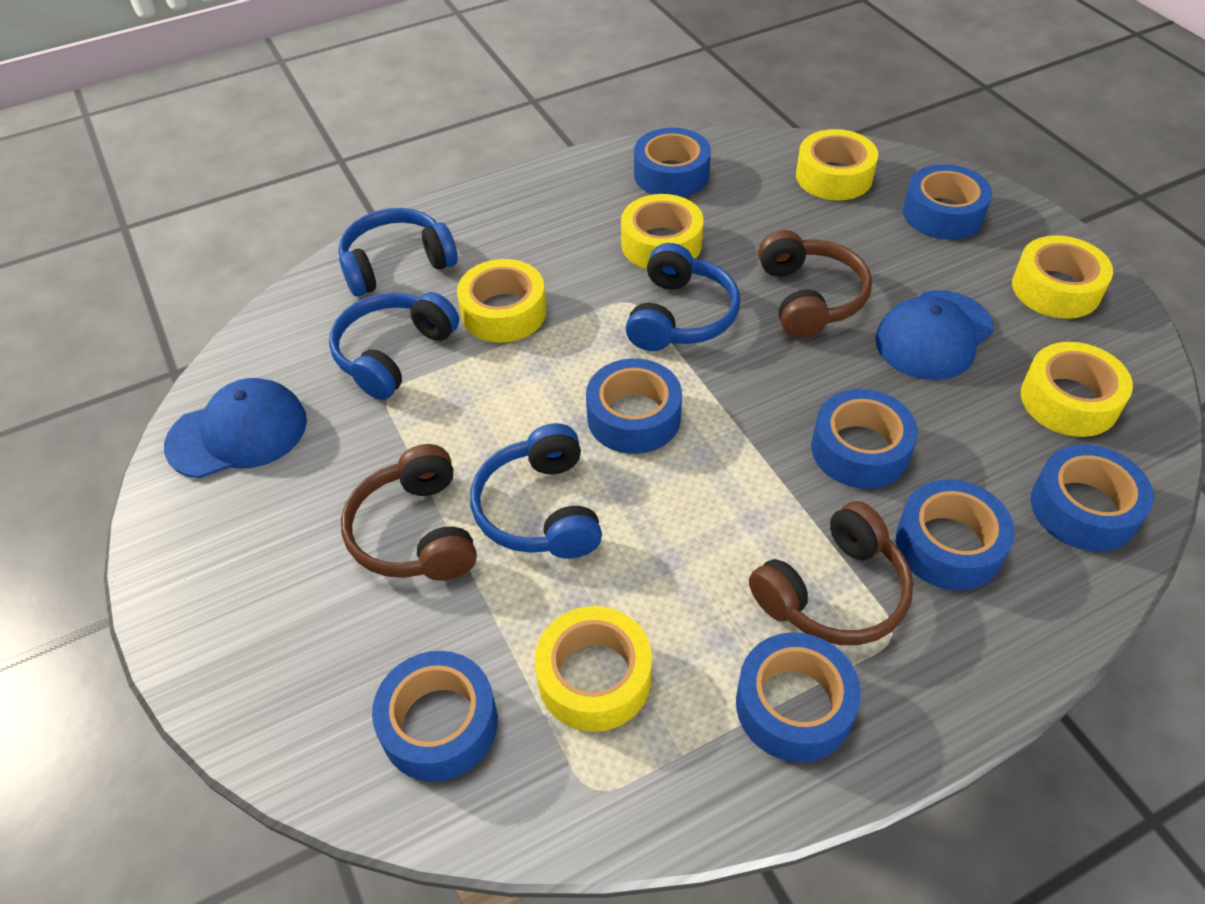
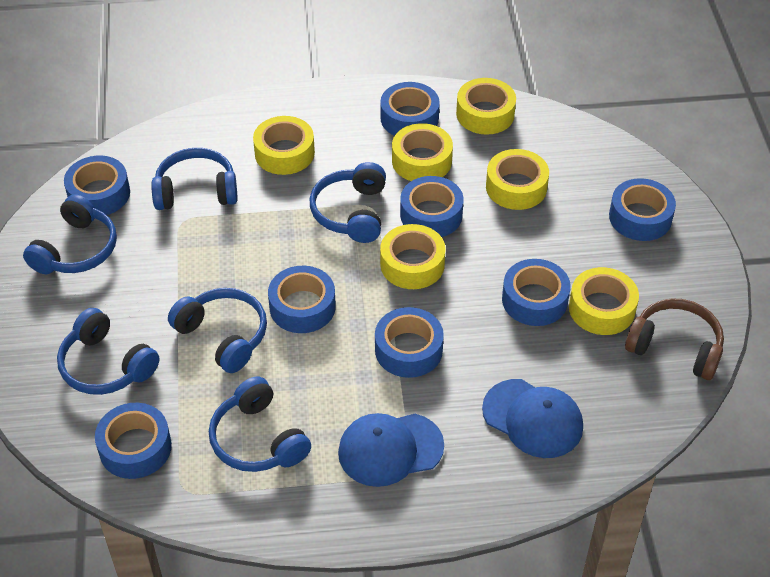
blue headphones: [329,292,459,400] [338,208,458,296] [470,423,602,559] [626,243,740,351] = 4 -> [23,194,117,274] [57,308,159,395] [151,148,238,210] [168,288,267,373] [209,376,311,472] [310,162,386,243] = 6
brown headphones: [341,444,477,581] [749,501,913,645] [758,230,872,338] = 3 -> [625,298,724,380] = 1

